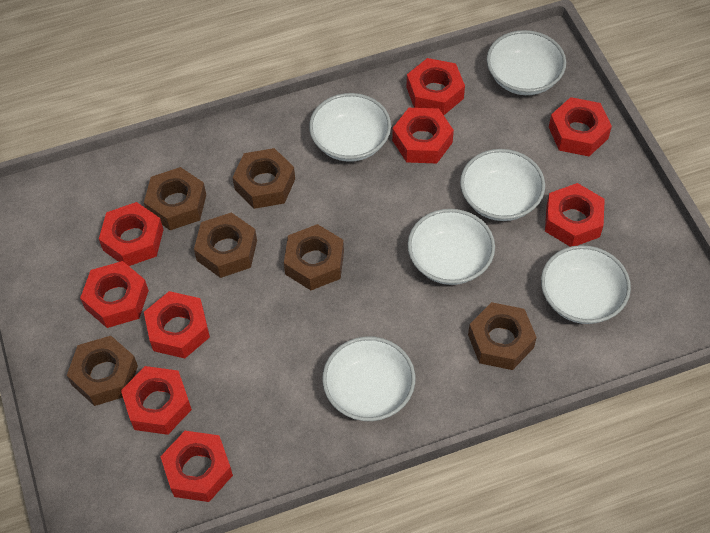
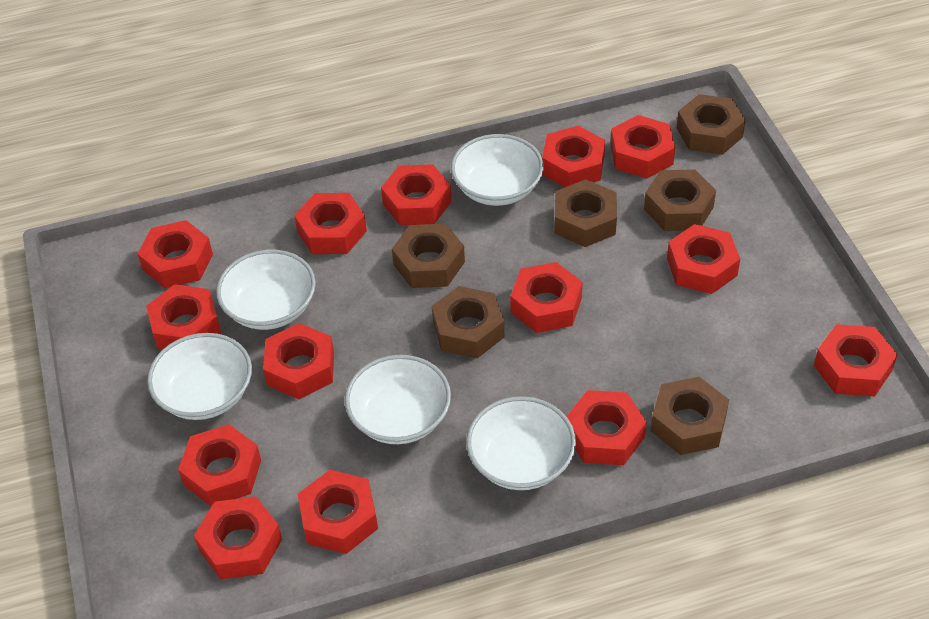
red nut: [80,261,149,328] [99,202,163,266] [121,366,192,435] [144,291,210,359] [160,431,233,502] [392,108,454,163] [406,58,465,115] [545,183,605,247] [549,97,612,156] = 9 -> [138,220,213,288] [146,284,221,350] [178,424,261,506] [194,496,282,579] [263,323,334,399] [294,193,367,254] [298,470,378,554] [381,164,452,225] [510,262,583,333] [542,126,605,187] [566,390,647,465] [610,115,675,179] [667,224,740,294] [814,324,898,397] = 14
white bowl: [309,93,391,162] [322,336,415,421] [408,209,495,285] [460,149,545,221] [487,30,566,95] [541,245,631,324] = 6 -> [147,333,252,420] [216,250,316,330] [345,355,451,444] [451,134,544,206] [466,396,576,490] = 5

